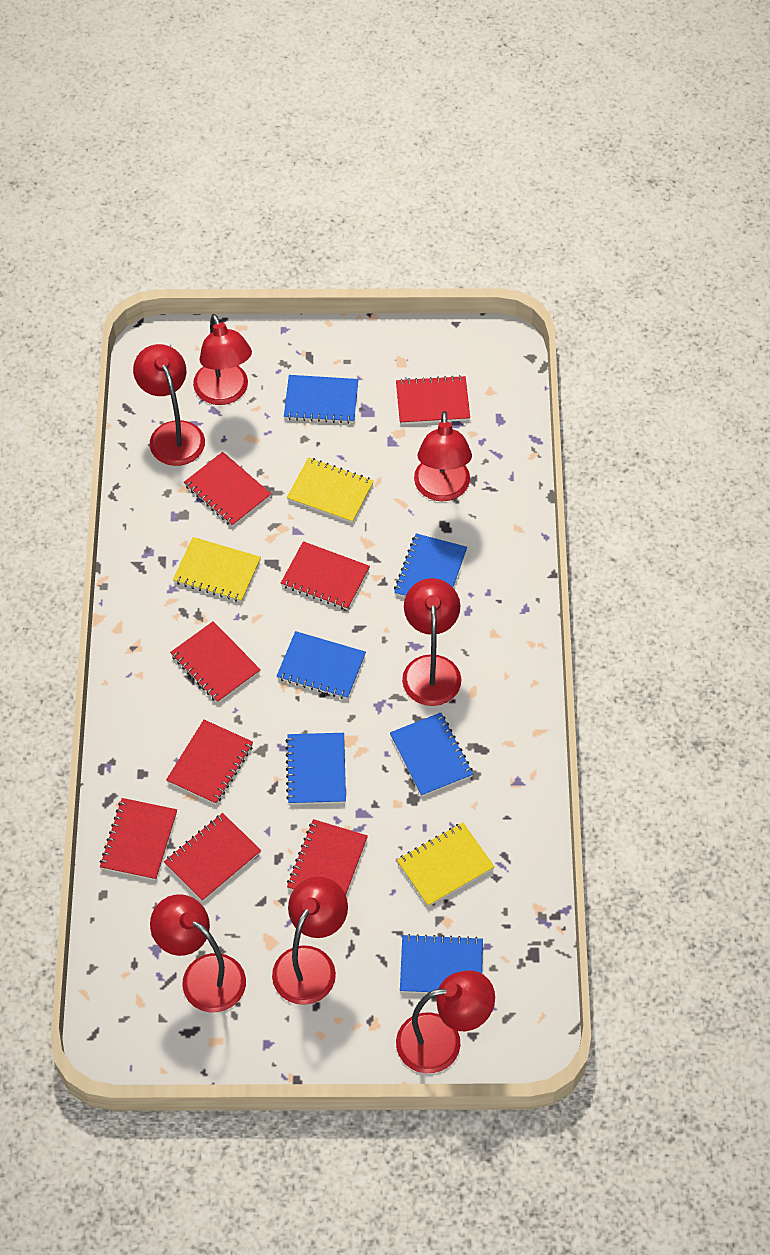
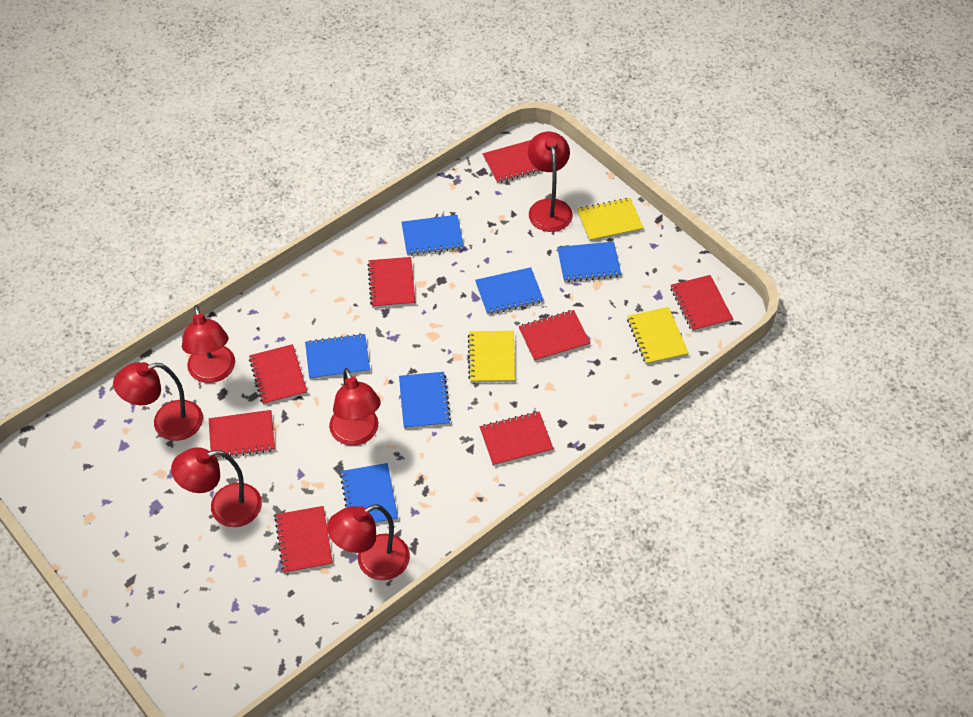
red lamp: [133,344,205,466] [150,894,246,1012] [193,314,252,405] [272,877,348,1005] [396,970,495,1073] [402,578,461,706] [414,411,472,501] = 7 -> [113,362,203,441] [171,447,262,527] [182,305,235,383] [327,504,410,580] [329,368,381,446] [528,132,573,232] = 6

